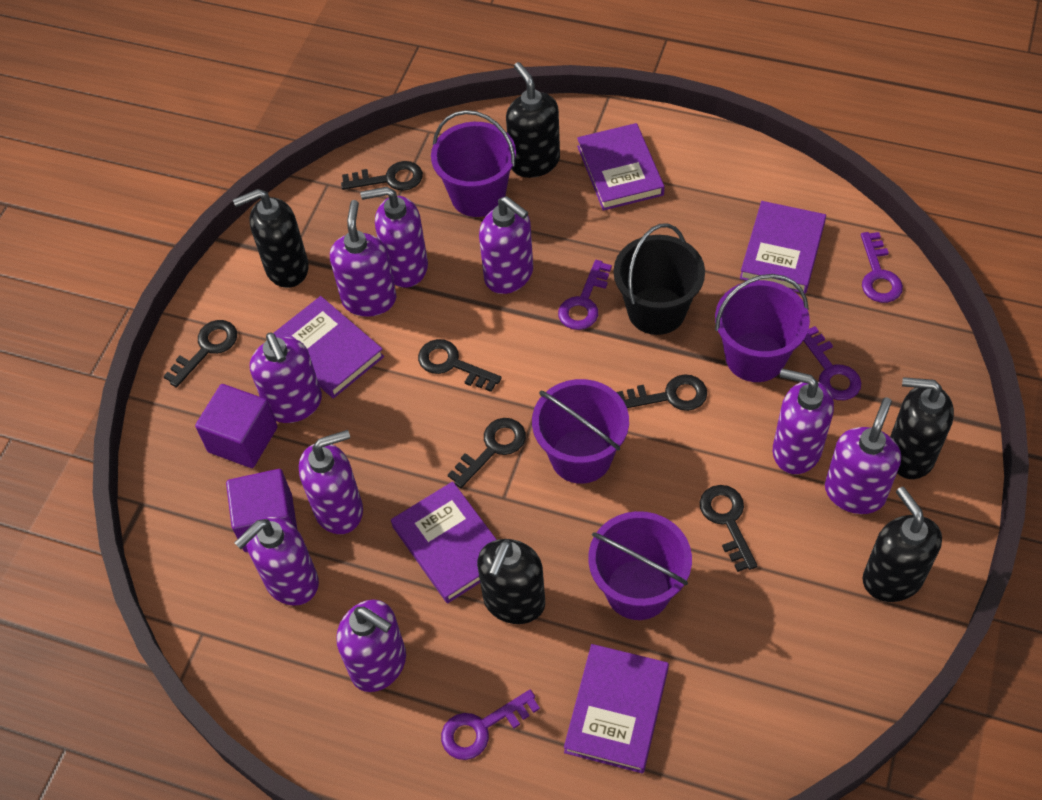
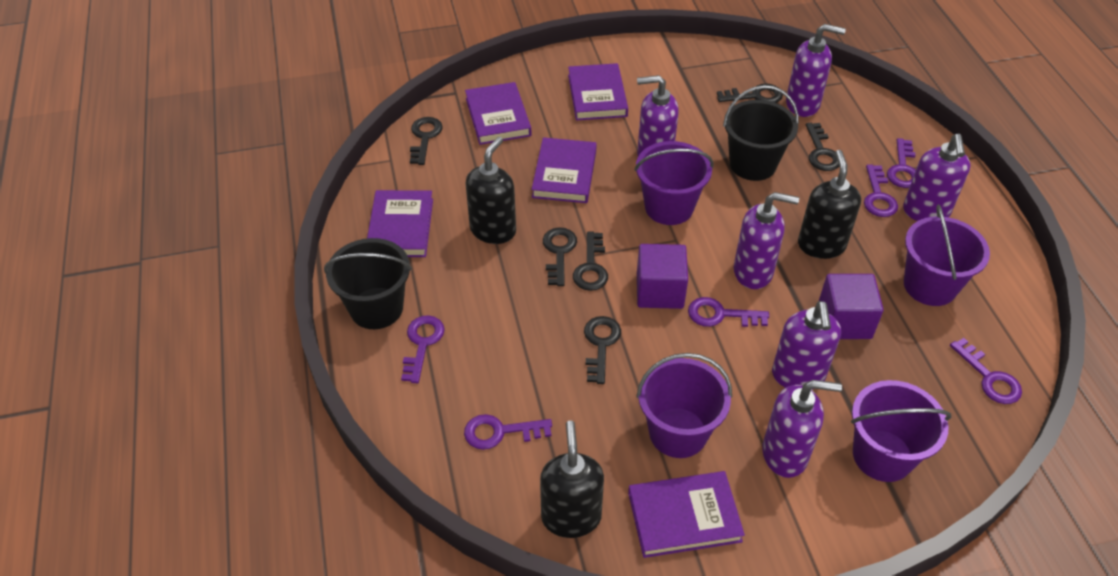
black bucket: [614,223,705,335] = 1 -> [324,238,412,329] [723,85,799,181] = 2
black soap dispenser: [233,189,309,288] [477,539,545,624] [506,62,560,178] [863,487,942,602] [890,377,954,479] = 5 -> [466,137,516,244] [540,420,604,538] [798,150,861,259] = 3
purple key: [441,690,540,760] [558,260,612,330] [804,326,861,400] [861,232,903,303] = 4 -> [401,315,445,383] [464,414,552,450] [688,297,769,327] [864,165,898,217] [887,138,916,188] [950,338,1022,404] = 6
purple soap dispenser: [234,517,319,606] [250,332,322,423] [299,430,363,534] [330,200,396,317] [337,600,406,692] [360,187,428,288] [479,196,533,294] [773,368,834,474] [825,397,901,514] = 9 -> [637,75,679,156] [734,192,799,289] [762,380,842,478] [772,301,841,390] [786,24,846,117] [903,134,971,221] = 6

